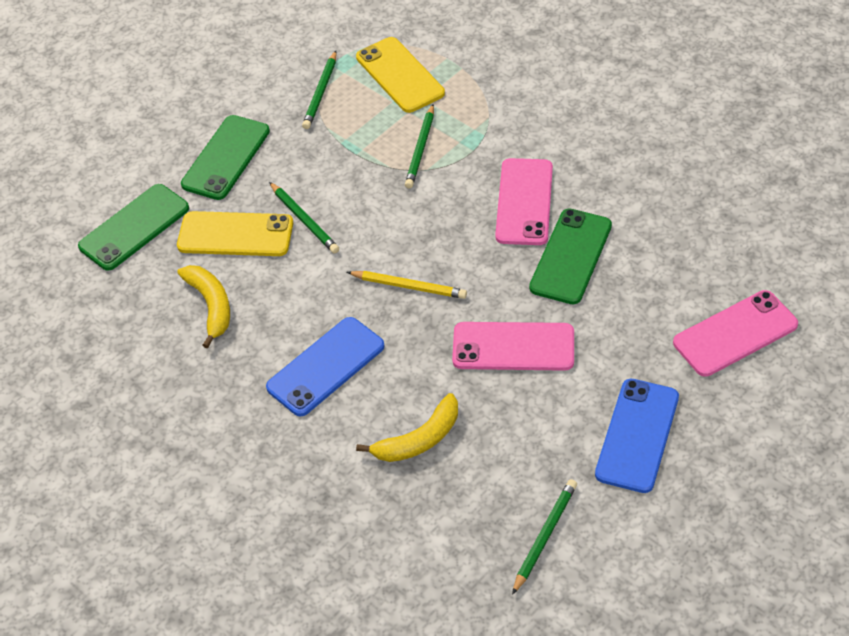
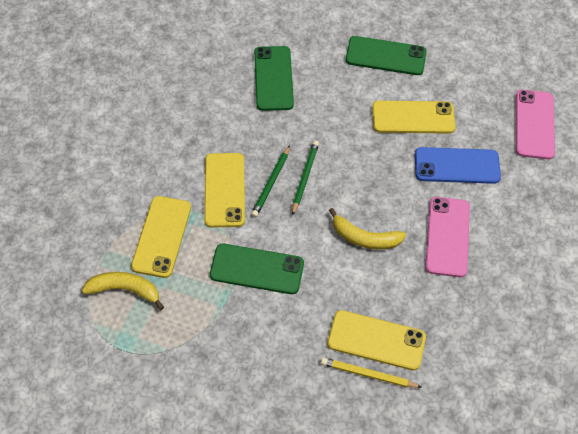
blue phone: [266,317,384,416] [595,379,679,493] = 2 -> [415,147,501,184] = 1
green pencil: [269,182,339,254] [302,51,337,129] [405,104,434,188] [512,479,577,595] = 4 -> [251,145,290,217] [292,141,319,216] = 2
pink phone: [452,322,574,371] [495,158,553,245] [673,290,798,377] = 3 -> [425,197,470,277] [516,90,555,159] = 2
yellow phone: [177,211,293,256] [356,37,445,113] = 2 -> [131,196,191,278] [204,153,245,228] [327,310,426,370] [372,101,456,134] = 4

